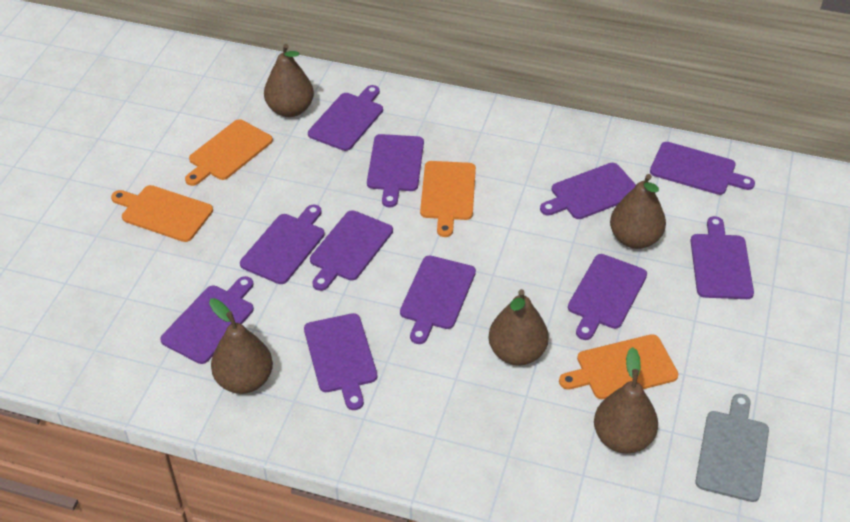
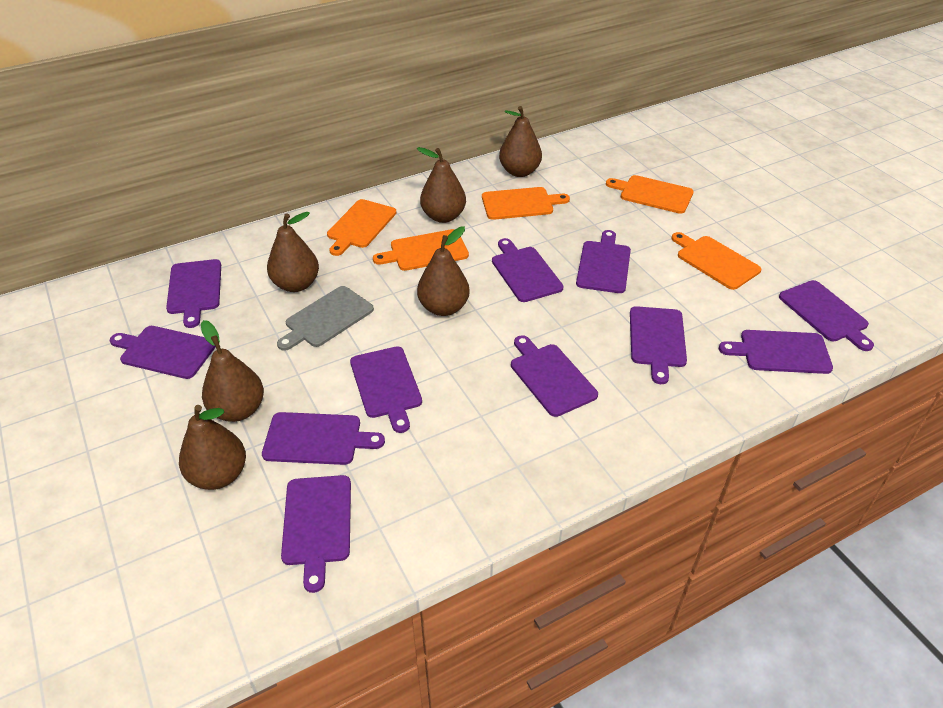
brown pear: [209,298,273,394] [264,44,314,117] [488,289,549,365] [594,347,658,453] [610,174,666,249] = 5 -> [179,405,246,490] [201,320,264,422] [267,212,319,292] [417,147,466,223] [417,226,470,316] [499,106,542,177] = 6
orange cutting board: [111,185,213,242] [185,119,273,186] [420,161,476,237] [559,334,678,399] = 4 -> [327,199,396,256] [373,229,469,271] [482,187,570,220] [606,175,694,214] [671,232,761,290] = 5

